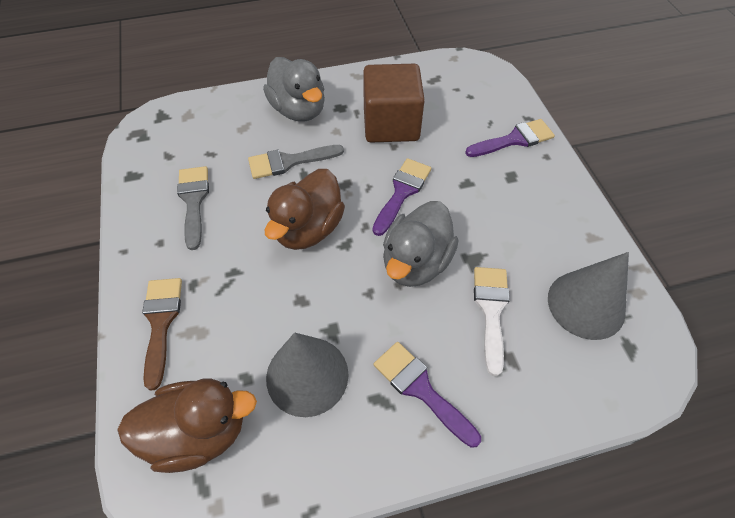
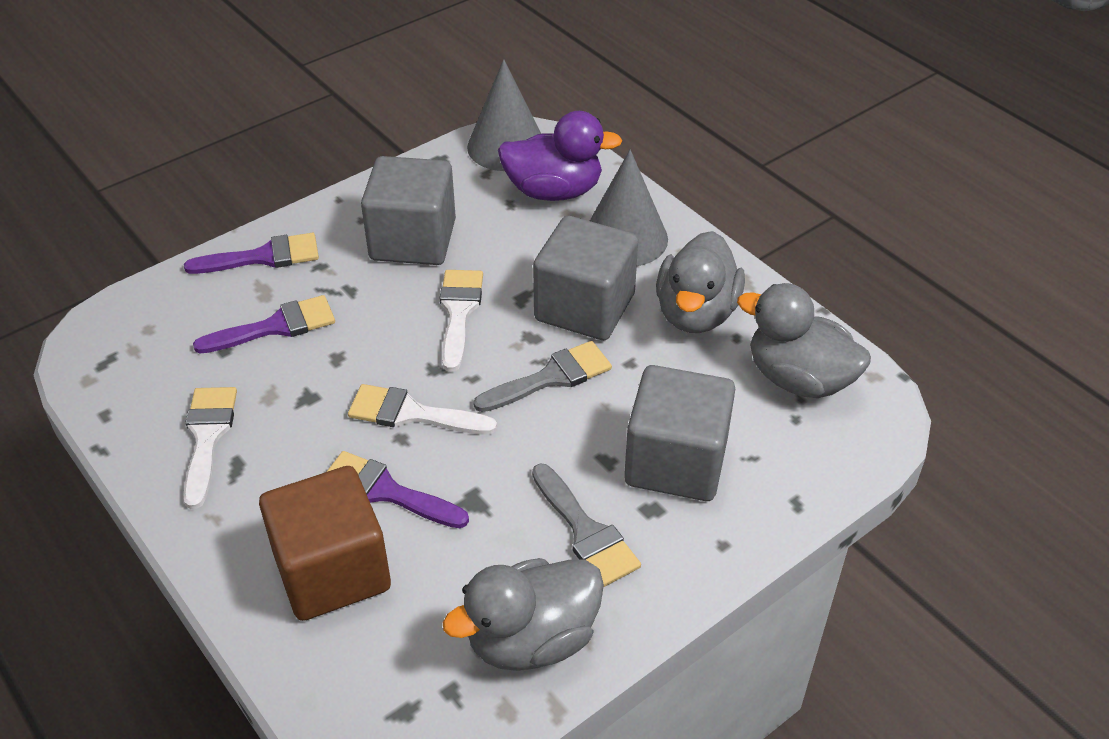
brown brush: [142,278,182,391] = 1 -> none = 0
brown duck: [117,379,257,473] [264,169,345,250] = 2 -> none = 0
grey cube: none = 0 -> [361,156,456,265] [533,216,638,340] [624,365,735,501] = 3
grey duck: [263,57,325,122] [383,201,458,287] = 2 -> [443,558,604,671] [656,231,745,333] [737,283,871,398] = 3
purple duck: none = 0 -> [498,111,622,201] = 1
white brush: [474,267,510,376] = 1 -> [183,387,237,509] [348,384,497,435] [440,270,483,372] = 3

